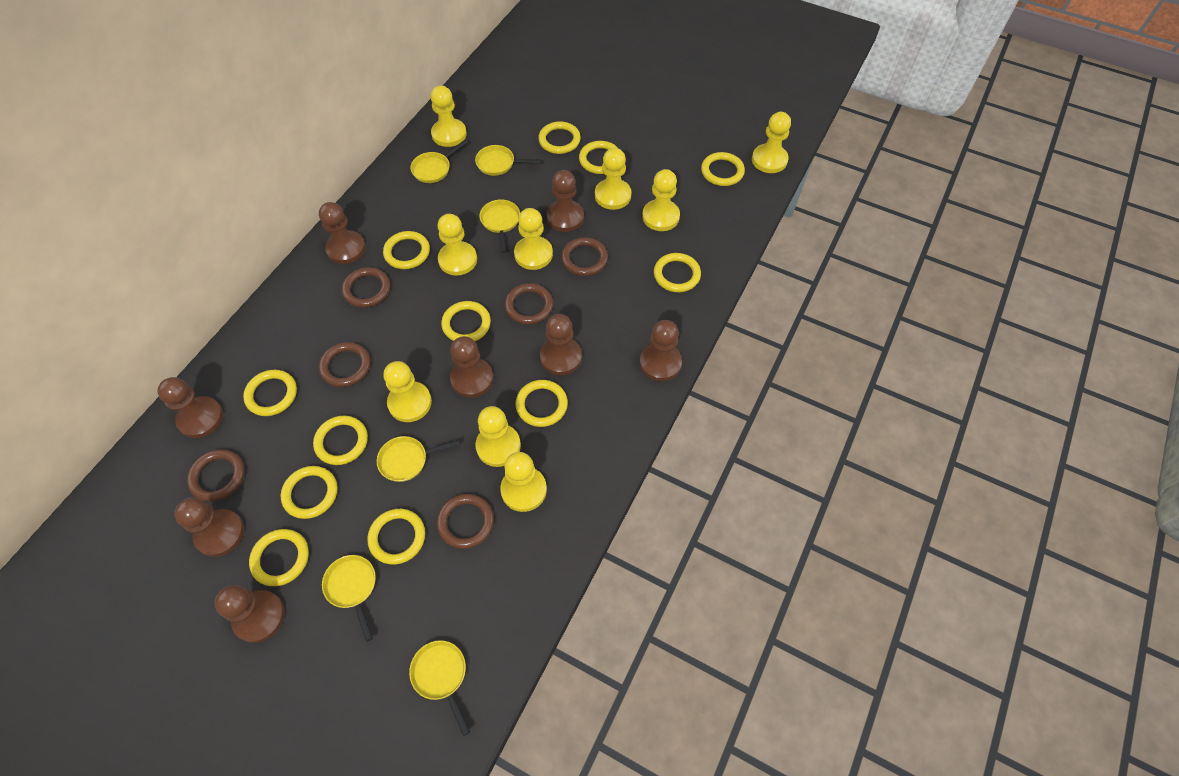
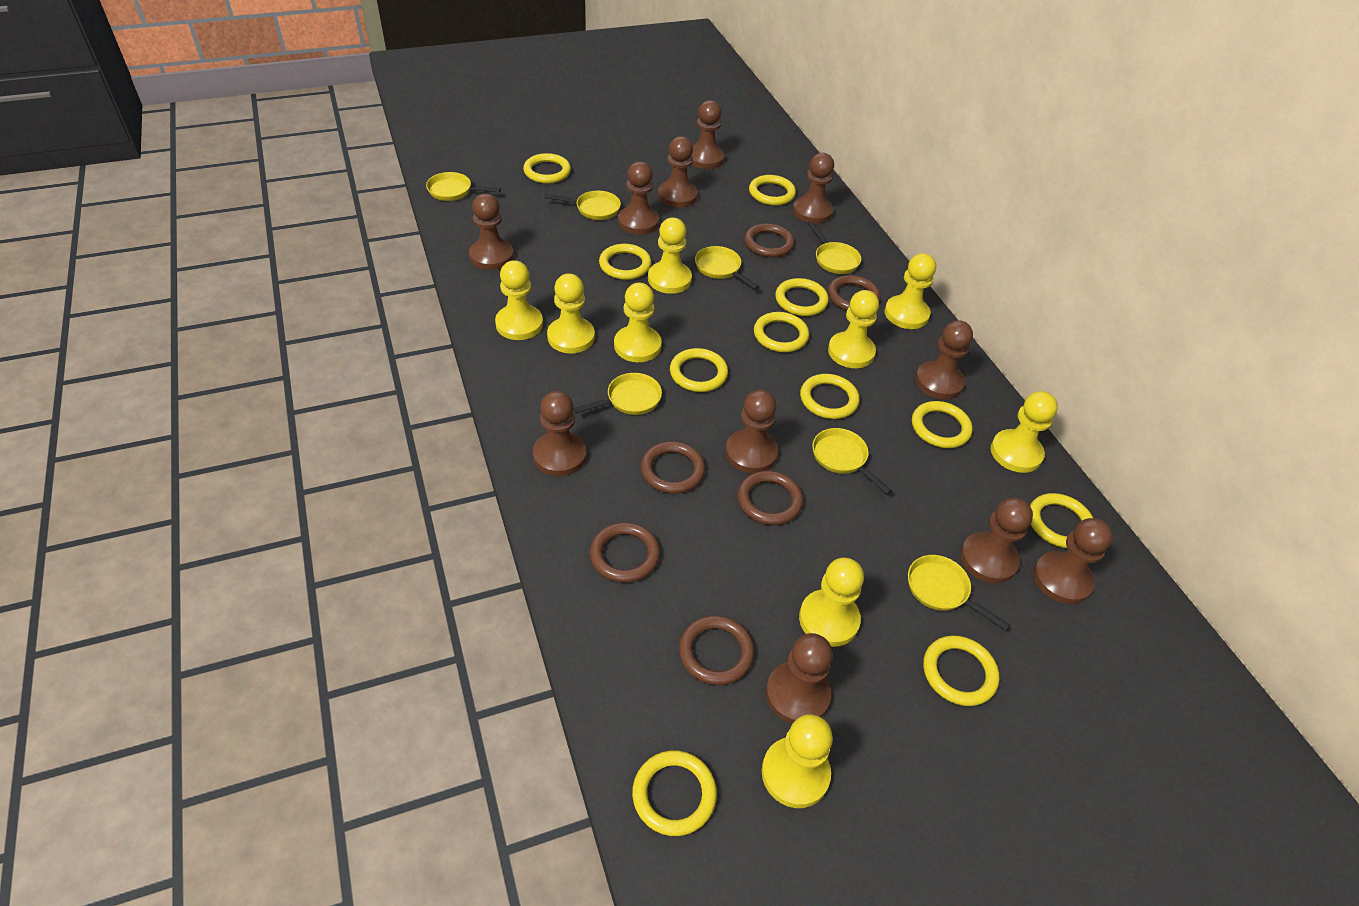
brown pawn: [157,377,223,438] [174,498,244,557] [215,585,285,643] [319,202,366,264] [450,336,493,398] [540,314,582,375] [547,170,584,232] [640,320,682,381] = 8 -> [469,193,514,270] [533,391,587,476] [618,161,659,235] [658,136,698,208] [691,100,725,169] [725,390,778,473] [766,633,833,724] [793,153,834,224] [915,320,973,399] [960,498,1033,583] [1033,518,1113,604] = 11
yellow pan: [322,555,376,642] [377,436,460,482] [409,640,470,736] [410,139,468,183] [475,145,541,176] [480,199,520,253] = 6 -> [426,172,501,201] [544,191,621,220] [573,373,662,415] [695,246,759,289] [807,221,861,274] [812,428,892,494] [908,555,1010,630] = 7
yellow ring: [243,370,297,416] [249,529,309,586] [281,466,338,519] [313,415,368,465] [367,509,425,564] [383,231,430,269] [441,301,491,341] [515,380,568,427] [538,121,581,154] [579,141,619,174] [654,253,701,292] [701,152,745,186] = 12 -> [523,153,571,183] [599,244,651,280] [632,750,717,836] [670,348,728,392] [749,175,796,205] [754,312,809,352] [775,278,829,316] [800,374,859,419] [912,401,973,448] [923,635,999,706] [1030,493,1093,548] = 11

